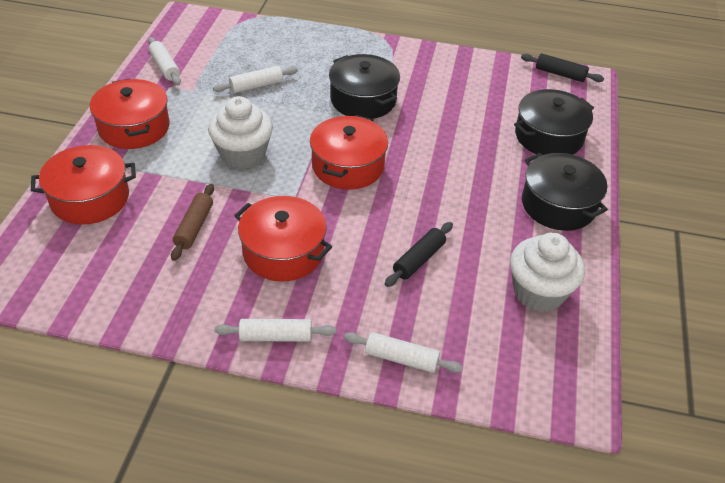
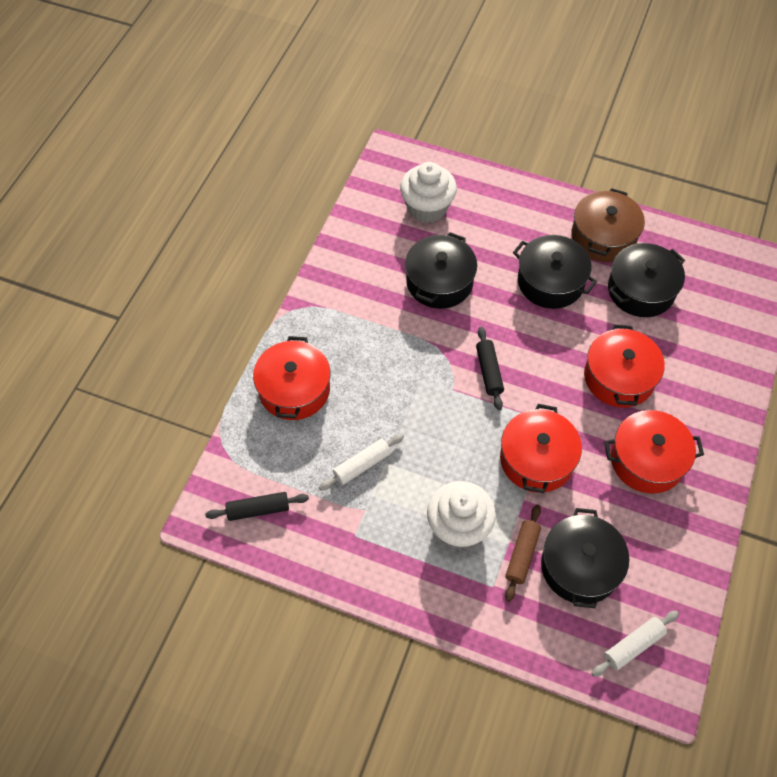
black pot: [329,54,400,119] [514,89,594,155] [522,153,608,231] = 3 -> [405,232,477,309] [513,235,597,309] [541,508,629,608] [608,243,685,317] = 4
brown pot: none = 0 -> [571,188,645,262] = 1
white rolling pin: [148,37,181,85] [213,66,298,93] [214,319,336,342] [344,332,463,373] = 4 -> [319,434,404,491] [591,611,679,677] = 2

